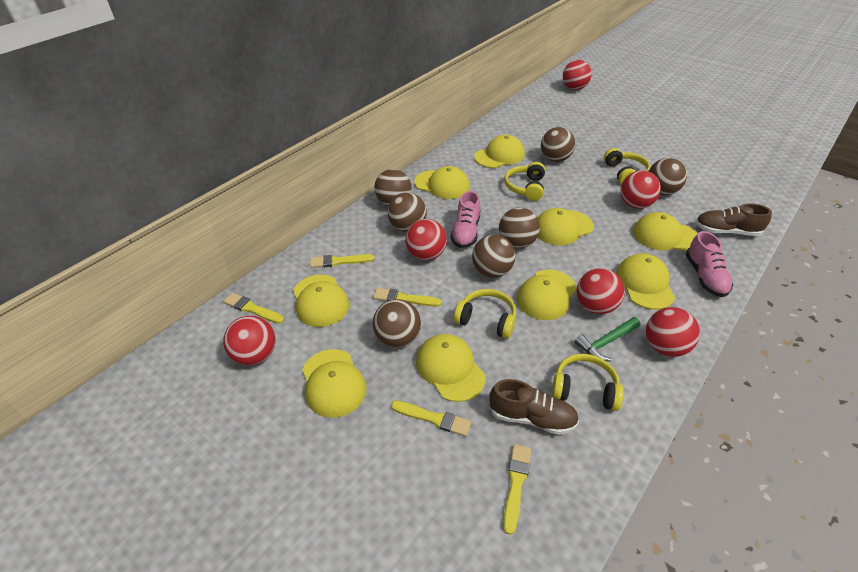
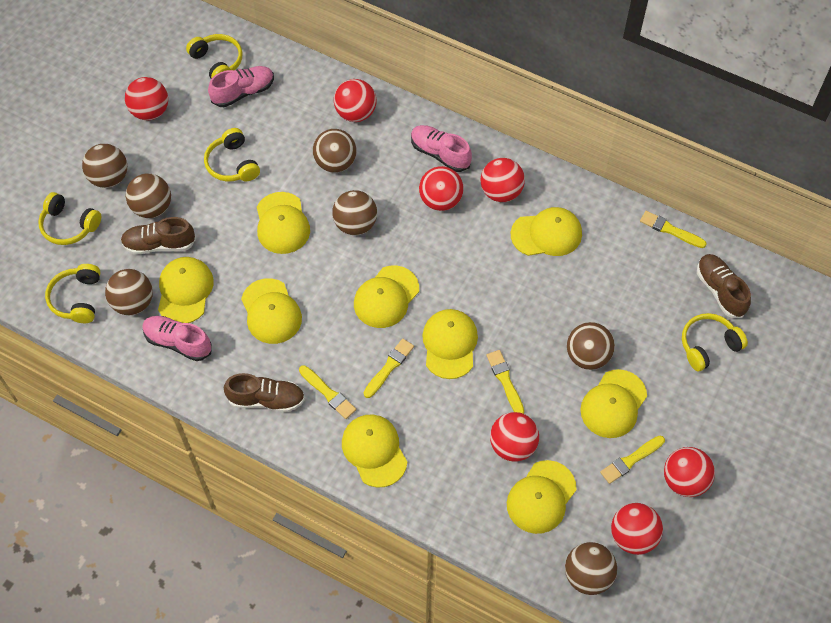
brown shoe: [489,379,579,435] [695,204,772,236] = 2 -> [121,217,196,254] [224,373,305,412] [697,254,751,318] = 3
green hammer: [575,317,640,361] = 1 -> none = 0
pink shoe: [451,191,480,248] [686,231,733,297] = 2 -> [142,316,212,361] [208,66,274,107] [411,125,472,172] = 3
red ball: [223,316,276,365] [405,219,447,261] [563,60,592,90] [577,268,625,314] [620,171,661,209] [646,307,700,357] = 6 -> [125,77,168,120] [334,79,376,122] [419,166,463,211] [480,158,525,202] [490,412,539,462] [611,503,663,555] [664,447,715,497] = 7
yellow headphones: [454,289,516,339] [504,162,545,201] [552,354,624,411] [604,148,650,184] = 4 -> [38,192,101,245] [45,264,101,323] [186,34,243,79] [204,128,260,182] [682,313,748,371] = 5

